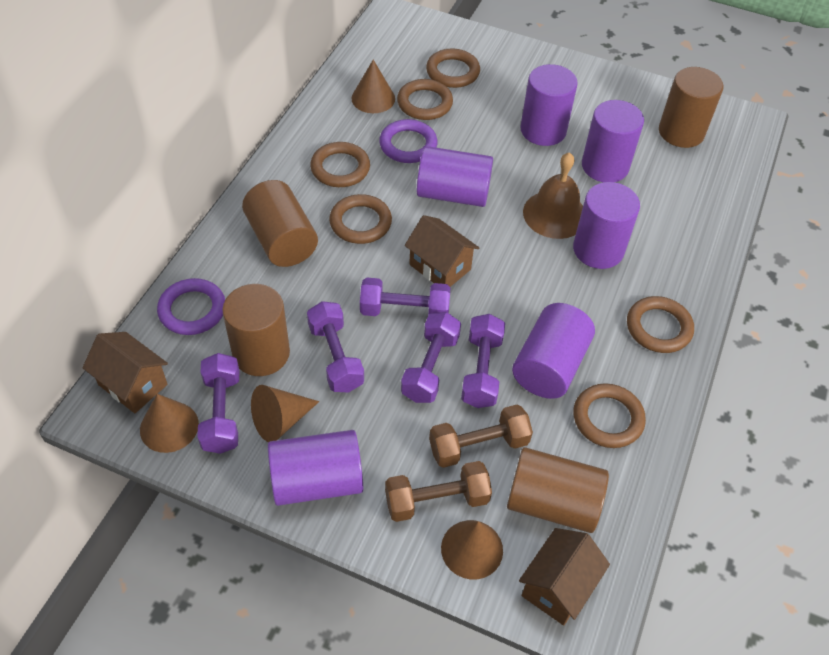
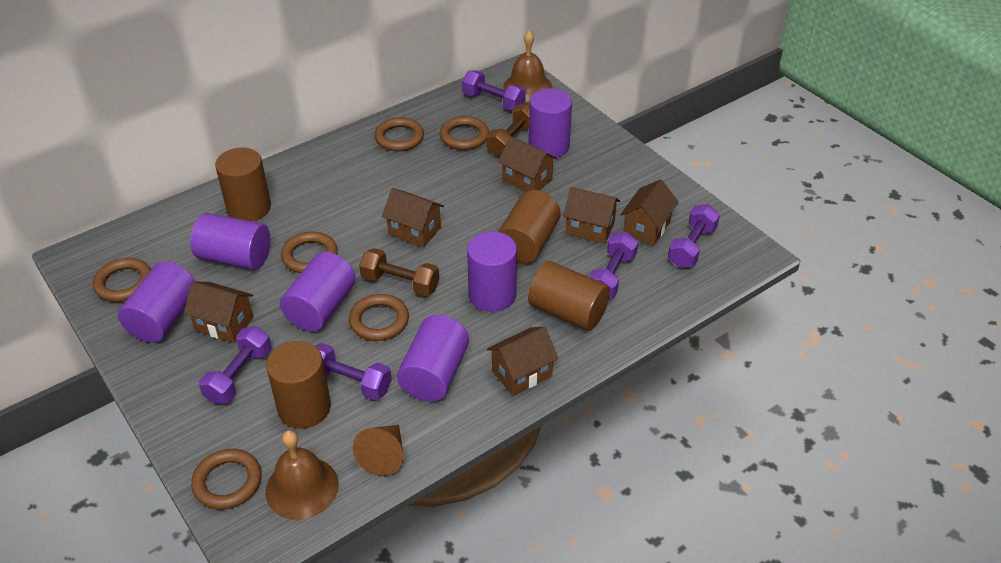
brown bell: [523,152,583,239] = 1 -> [265,430,339,520] [503,31,552,101] = 2
brown cone: [140,394,199,453] [251,385,319,442] [352,60,395,113] [441,520,503,579] = 4 -> [353,425,404,476] = 1
brown house: [82,332,168,413] [405,215,479,287] [519,528,610,626] = 3 -> [184,281,253,343] [382,188,444,248] [487,327,559,396] [498,136,558,192] [563,187,620,244] [620,179,679,246] = 6
purple ring: [157,278,225,335] [379,119,438,163] = 2 -> none = 0

